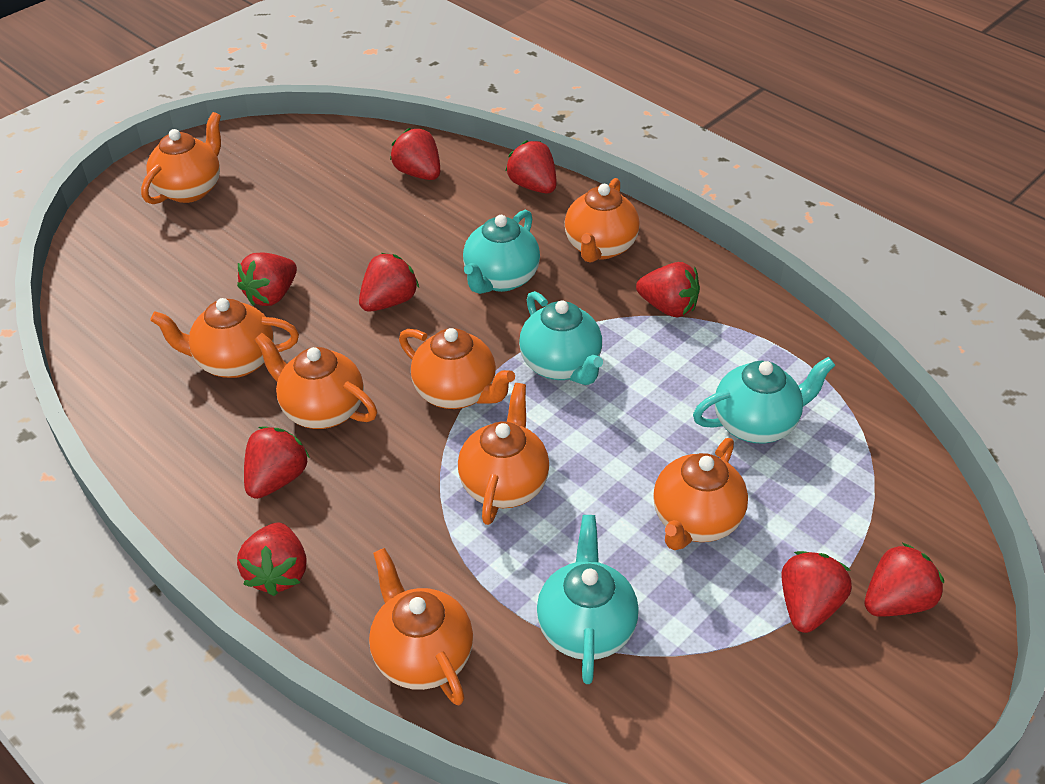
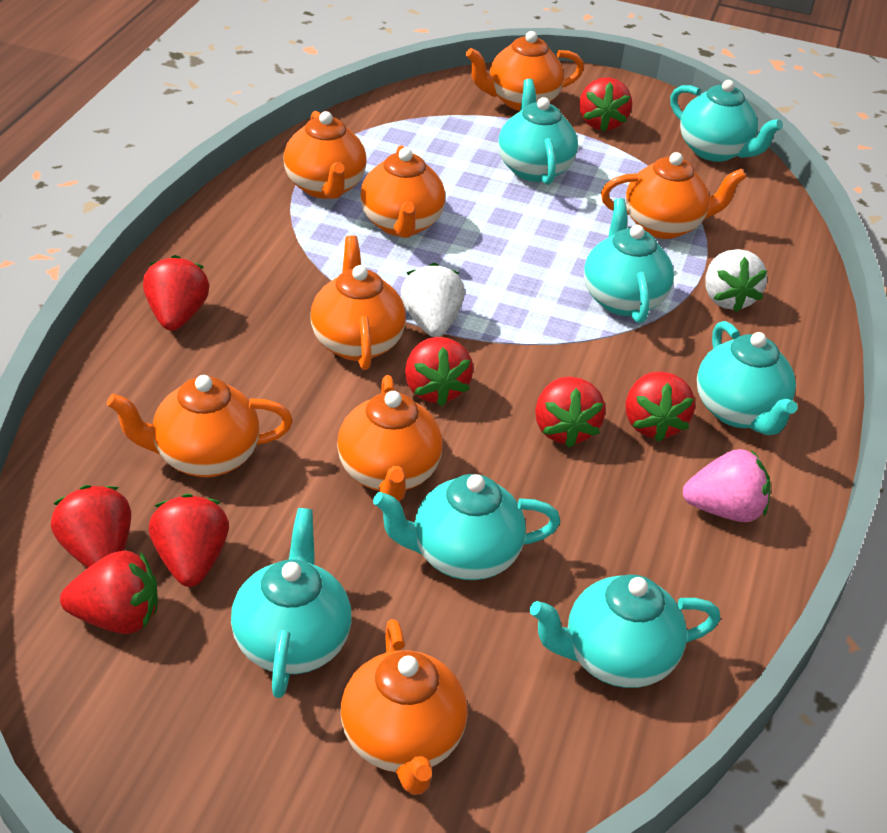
pink strawberry: none = 0 -> [683,449,771,522] = 1
red strawberry: [237,252,297,306] [237,523,307,596] [244,427,310,499] [359,253,419,312] [390,128,440,180] [505,140,557,193] [636,262,700,317] [781,551,852,633] [865,543,944,617] = 9 -> [51,485,131,568] [60,550,158,634] [143,255,210,331] [149,494,229,587] [405,337,473,406] [535,376,606,448] [579,77,632,132] [625,371,695,442] = 8
turquoise teapot: [463,210,540,294] [519,291,603,385] [537,515,639,684] [693,357,835,443] = 4 -> [231,508,351,698] [373,474,560,580] [498,79,578,185] [530,574,720,688] [584,198,674,323] [670,80,783,162] [697,321,798,435] = 7
white strawberry: none = 0 -> [401,263,465,337] [705,249,767,312] = 2

